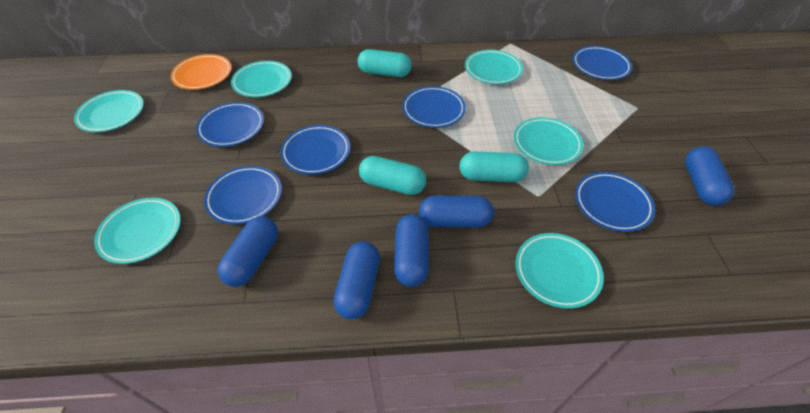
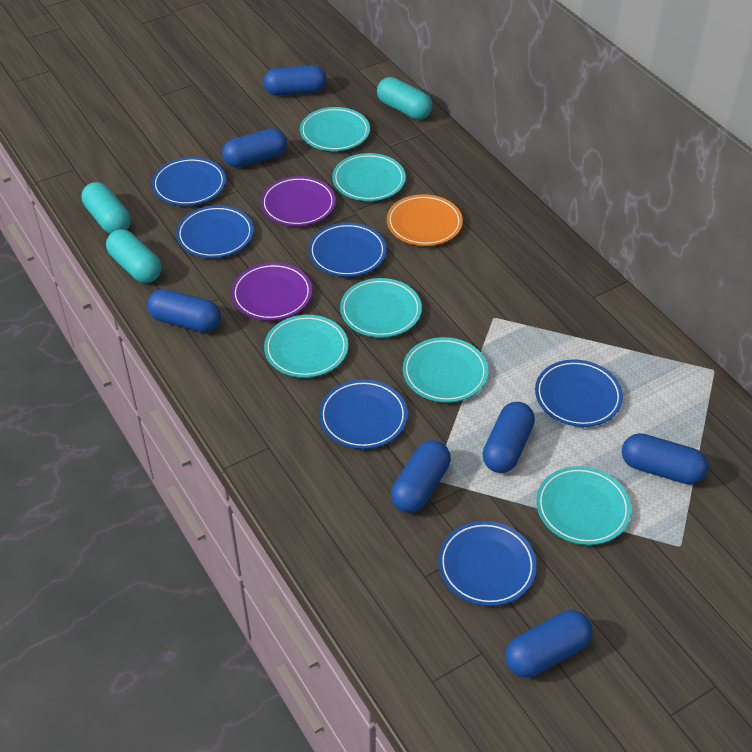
blue capsule: [218,216,278,287] [333,241,380,319] [394,214,429,287] [419,195,494,228] [685,146,734,206] = 5 -> [147,289,221,332] [222,128,287,168] [263,65,327,96] [391,440,451,513] [483,402,535,473] [505,610,593,677] [622,433,709,485] = 7
purple plate: none = 0 -> [231,263,312,321] [261,176,336,226] = 2

